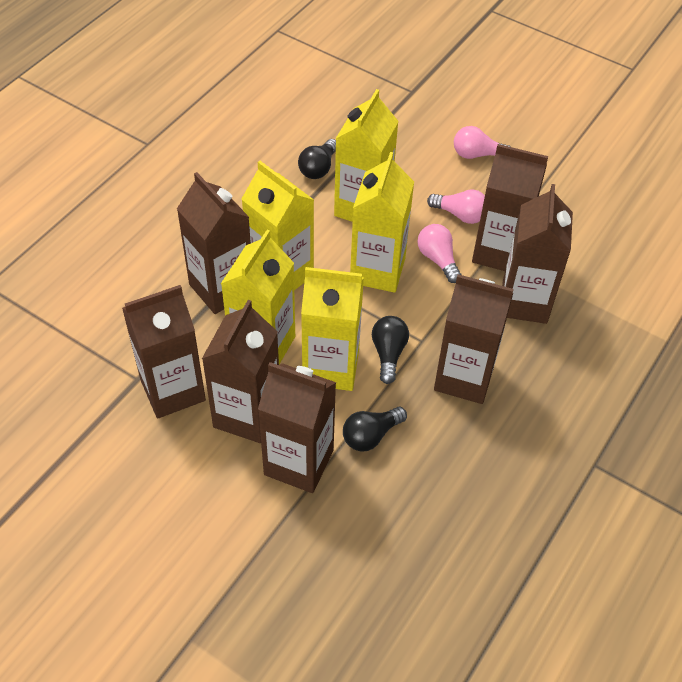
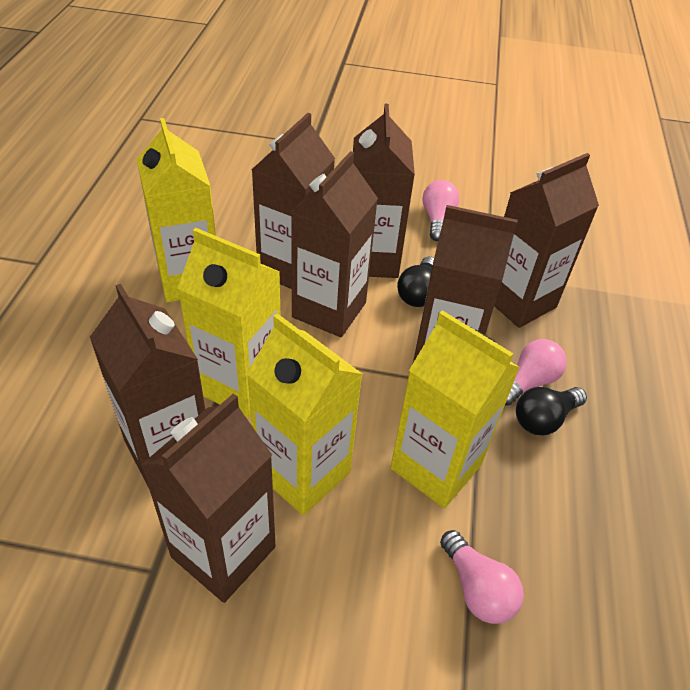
black light bulb: [298,139,336,179] [343,407,407,452] [372,316,409,384] = 3 -> [397,256,434,307] [516,387,587,435] = 2
yellow carton: [221,230,295,364] [242,161,314,290] [301,267,364,391] [334,89,399,222] [350,152,414,293] = 5 -> [137,118,216,302] [177,228,280,418] [247,313,362,515] [391,310,520,508] = 4

